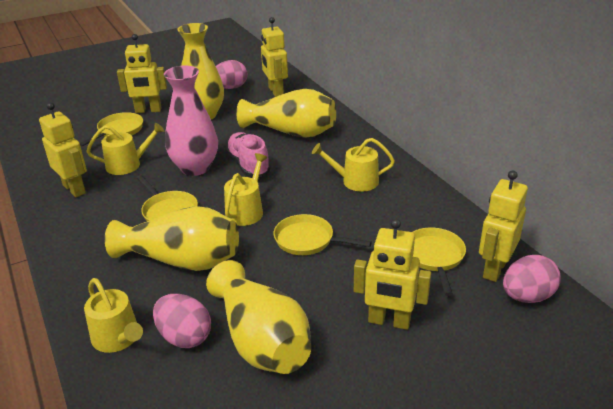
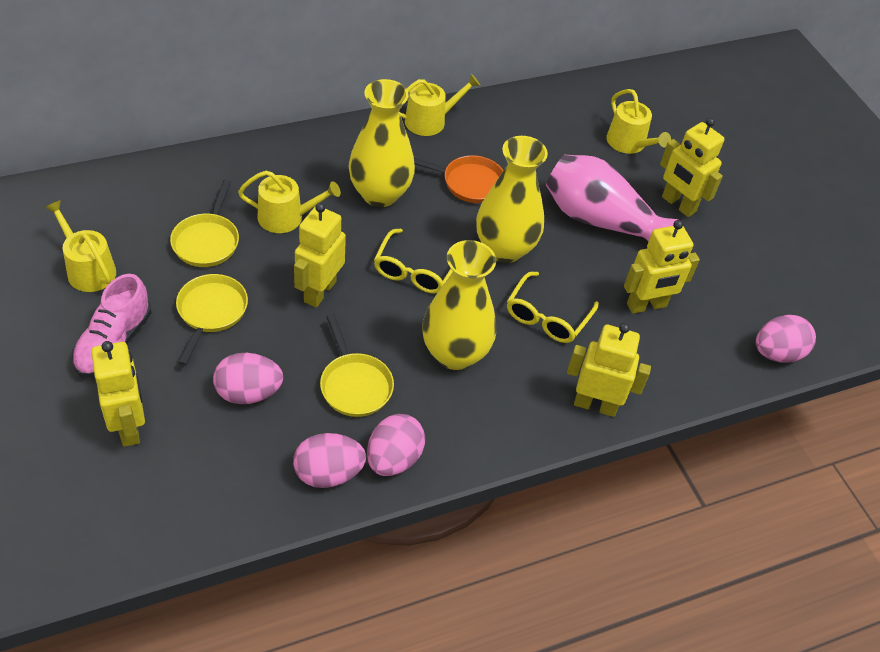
orange pan: none = 0 -> [414,155,503,203] = 1
pink egg: [153,294,211,348] [216,60,247,89] [503,255,561,303] = 3 -> [213,353,283,404] [293,433,366,488] [367,414,425,476] [756,315,816,363] = 4
yellow glasses: none = 0 -> [374,229,453,293] [507,272,599,343] = 2
yellow pan: [80,112,143,147] [136,175,198,221] [273,214,372,255] [412,228,466,296] = 4 -> [170,179,239,267] [176,274,248,366] [320,314,394,417] = 3
yellow vase: [105,206,239,271] [177,23,224,120] [206,260,311,374] [236,89,336,138] = 4 -> [349,79,415,207] [423,240,496,370] [476,136,548,263] = 3

